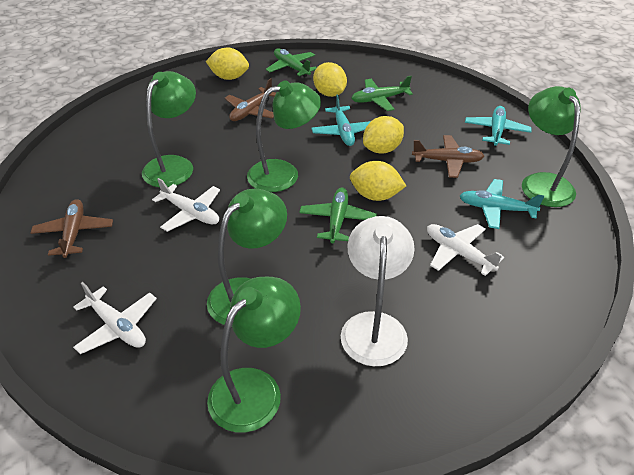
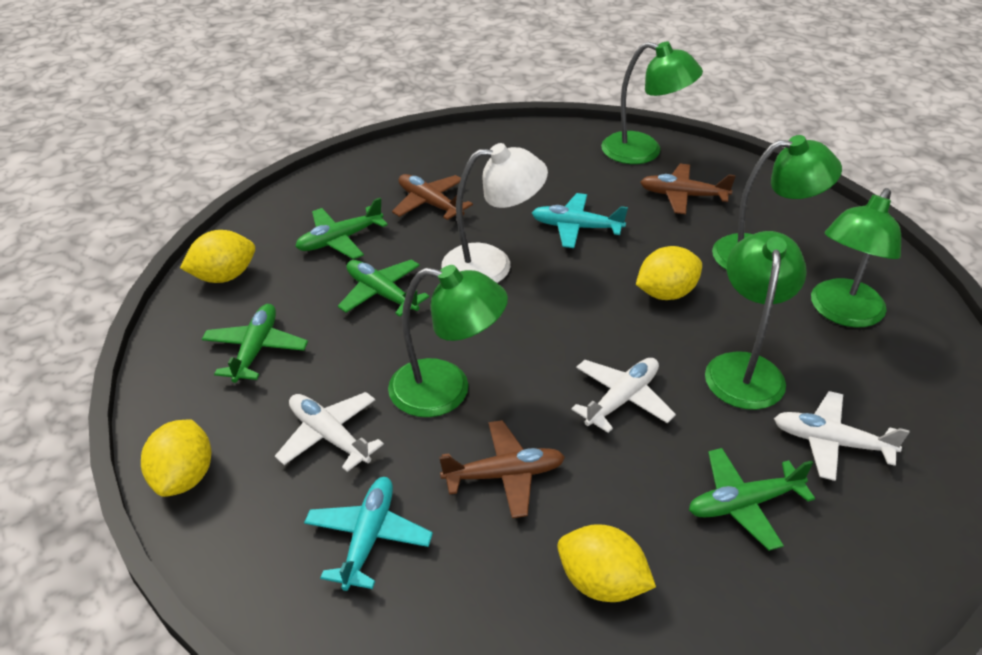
green plane: [266,48,317,77] [299,188,377,243] [351,76,413,111] = 3 -> [202,304,308,383] [295,198,388,259] [338,259,429,317] [689,448,815,551] = 4
turquoise plane: [311,94,371,146] [460,179,544,229] [465,106,532,146] = 3 -> [304,477,433,591] [532,193,628,248] = 2

